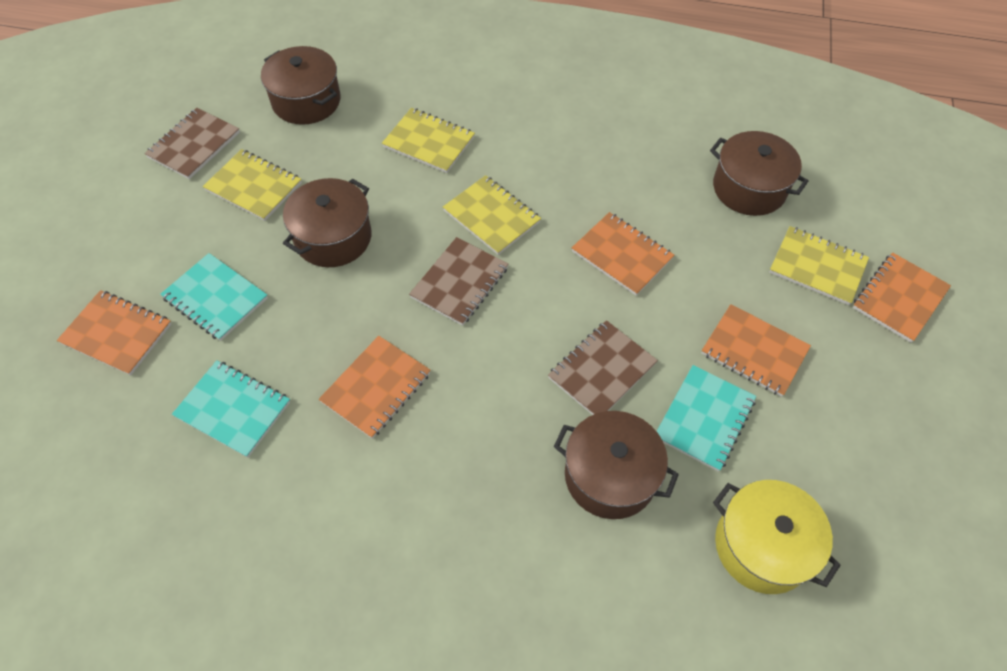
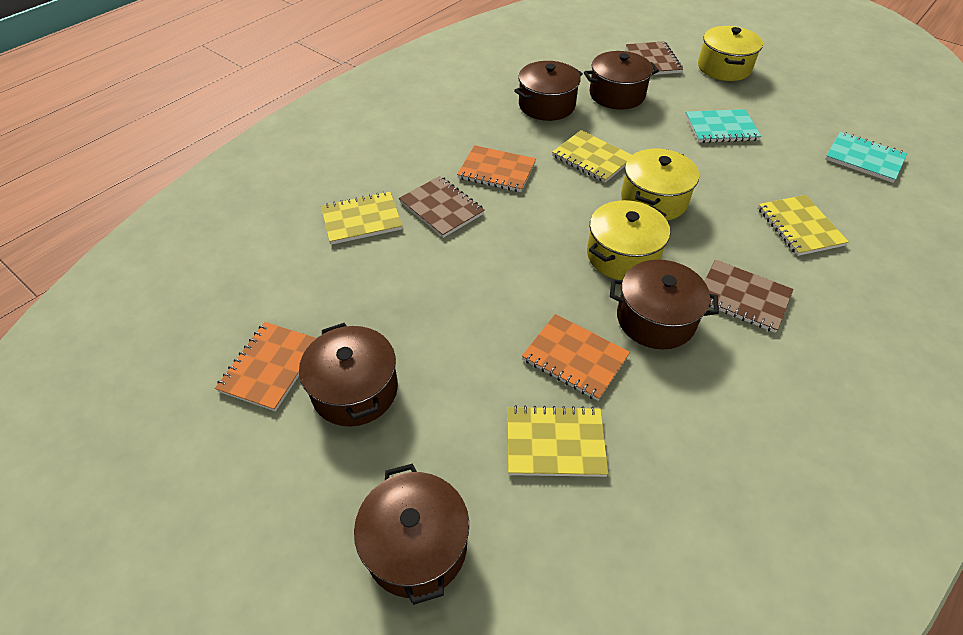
brown pot: [261,46,340,125] [283,178,372,267] [554,411,679,519] [710,131,809,216] = 4 -> [299,323,398,427] [354,464,469,605] [514,61,583,121] [584,51,659,110] [610,260,719,350] = 5
orange notebook: [57,290,171,375] [319,336,431,439] [572,212,674,296] [701,304,811,397] [853,252,951,343] = 5 -> [215,322,317,411] [457,145,536,192] [522,314,630,401] = 3
turquoise notebook: [160,253,268,341] [172,360,290,458] [657,365,756,472] = 3 -> [685,109,761,143] [825,132,907,183] = 2
yellow pot: [713,480,841,594] = 1 -> [587,200,670,280] [621,148,699,221] [698,26,763,81] = 3

